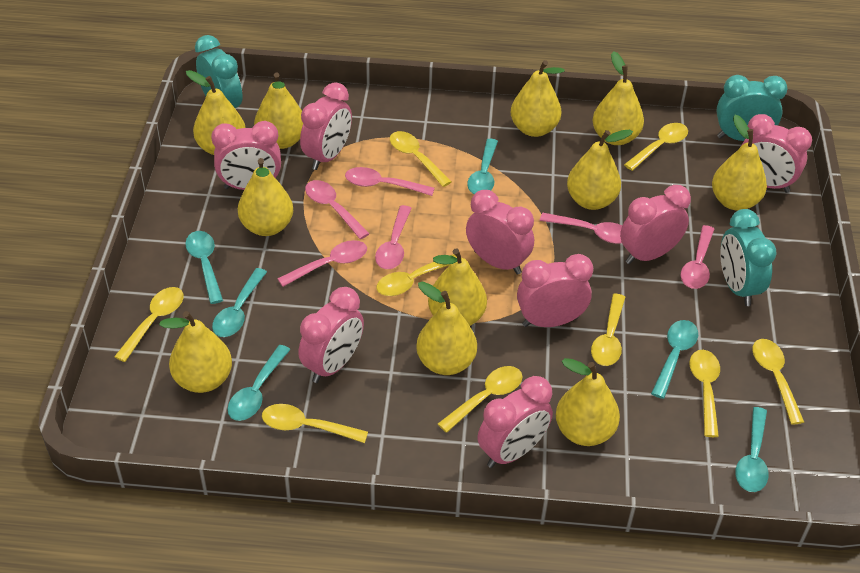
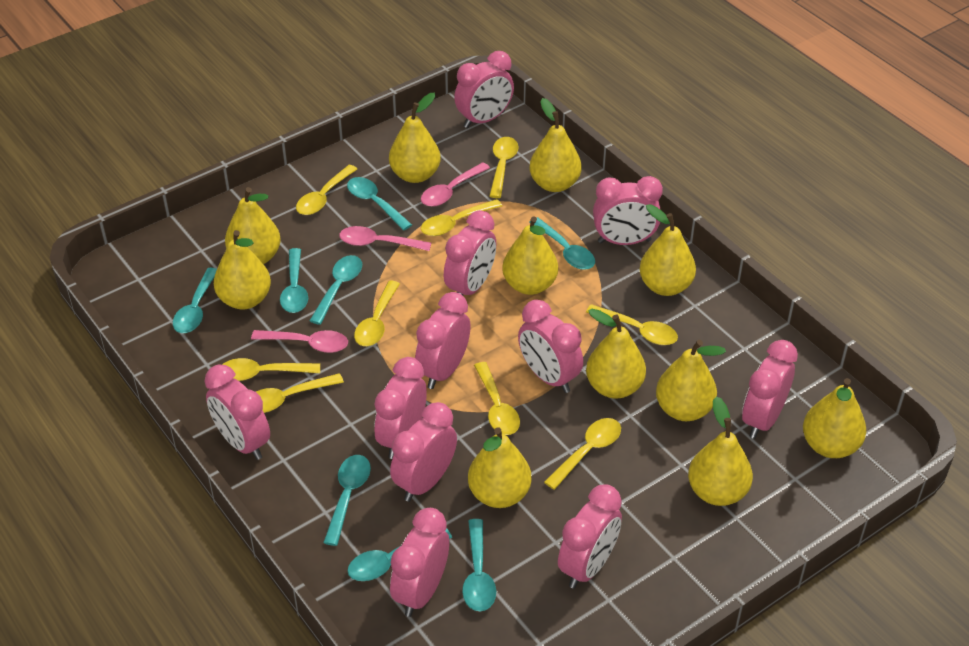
pink clock: [211,121,281,190] [299,287,364,383] [300,82,352,170] [466,190,534,275] [477,376,553,468] [517,254,593,327] [620,185,691,264] [741,114,812,193] = 8 -> [205,365,270,460] [375,357,427,459] [390,402,457,502] [390,508,449,617] [415,292,471,389] [444,210,496,296] [454,51,514,128] [518,300,583,393] [558,484,622,589] [593,176,663,245] [742,340,798,439] = 11
pink spoon: [277,240,367,287] [305,180,370,239] [345,167,434,196] [375,205,412,269] [540,213,622,244] [680,225,714,289] = 6 -> [251,330,348,353] [339,226,431,251] [421,162,490,207] = 3
turquoise clock: [195,35,243,108] [716,75,787,141] [720,209,776,306] = 3 -> none = 0
turquoise spoon: [185,231,223,304] [212,268,267,337] [227,345,291,421] [467,139,498,194] [651,320,698,399] [735,407,769,492] = 6 -> [173,268,217,333] [280,248,308,313] [309,255,362,325] [323,455,371,546] [347,177,412,230] [348,528,452,581] [462,519,496,612] [529,217,595,270] = 8

